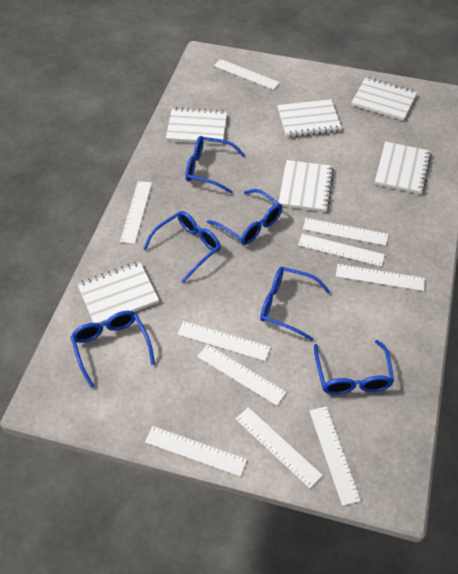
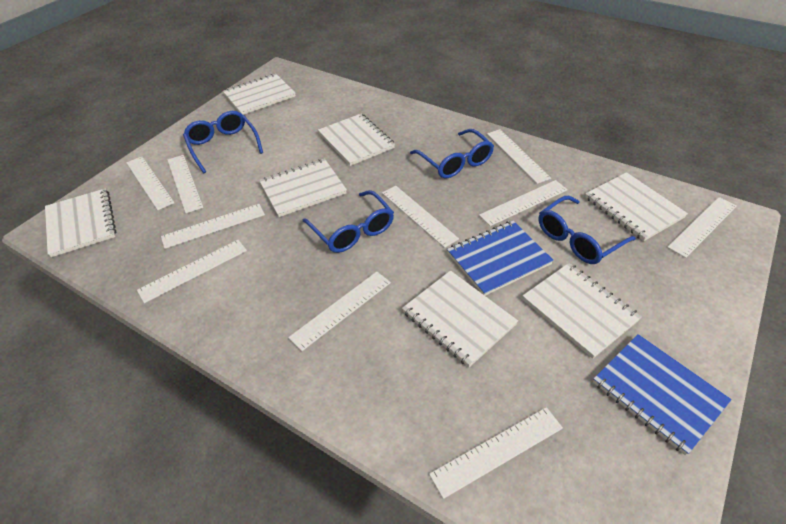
blue glasses: [71,311,155,388] [143,211,221,283] [185,136,245,194] [207,189,282,245] [260,267,331,341] [314,340,394,395] = 6 -> [183,111,263,173] [303,190,394,253] [410,129,494,178] [538,196,636,264] = 4
blue notebook: none = 0 -> [447,221,554,296] [593,334,732,455] = 2
white notebook: [77,262,159,324] [166,107,227,144] [277,99,342,138] [279,160,334,212] [351,77,417,121] [375,141,432,194] = 6 -> [45,188,116,257] [223,74,296,115] [259,159,347,217] [318,114,395,166] [402,270,518,367] [522,263,641,359] [585,172,688,241] = 7

